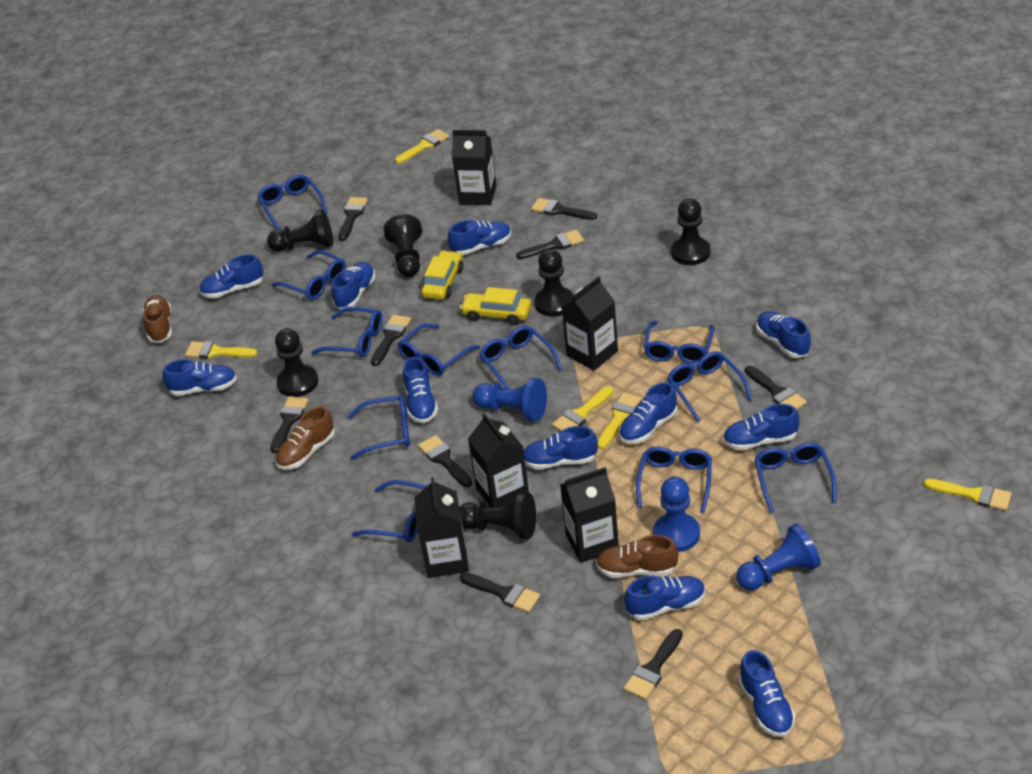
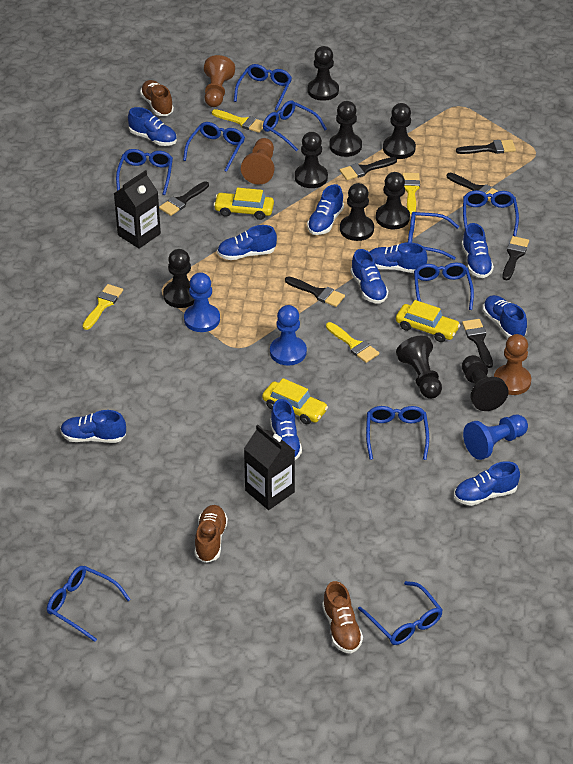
black brush: [270,396,308,453] [339,197,368,241] [371,315,411,366] [418,435,472,487] [460,573,540,613] [516,229,584,259] [531,198,597,220] [624,629,683,700] [745,366,807,410] = 9 -> [159,181,209,216] [285,276,345,307] [340,157,397,180] [447,173,498,202] [456,140,516,154] [462,319,493,368] [502,236,529,280] = 7
black carton: [414,477,469,578] [452,130,497,205] [468,413,529,508] [560,467,619,563] [562,276,618,371] = 5 -> [114,170,161,249] [244,425,295,510] = 2
black pawn: [267,210,333,252] [275,329,318,397] [384,214,422,277] [459,492,536,539] [534,249,573,317] [671,199,710,265] = 6 -> [163,249,194,308] [295,132,328,188] [308,46,339,101] [329,101,362,157] [340,183,374,241] [376,172,410,229] [383,103,416,159] [396,336,442,399] [462,355,508,411] = 9
blue glasses: [257,175,327,230] [271,250,346,300] [311,307,382,357] [347,395,410,460] [352,480,427,542] [398,323,480,376] [479,326,562,390] [636,447,712,513] [644,321,715,364] [667,351,752,422] [755,443,837,513] = 11 -> [47,566,131,642] [116,149,173,195] [183,122,245,172] [234,64,292,111] [263,100,327,152] [358,581,443,645] [366,406,429,460] [408,212,459,260] [414,262,474,310] [463,190,519,236] = 10
blue shoe: [162,359,237,396] [199,254,264,298] [332,262,375,310] [403,357,438,423] [448,220,511,255] [524,426,598,470] [619,382,677,444] [624,575,705,620] [723,404,799,450] [739,650,795,737] [756,311,811,358] = 11 -> [60,410,126,443] [128,107,177,146] [217,225,277,260] [270,399,302,460] [307,184,344,235] [351,249,388,304] [370,242,427,273] [454,461,520,506] [462,223,494,278] [483,295,527,338] = 10
brown pawn: none = 0 -> [204,55,235,107] [241,138,275,185] [494,334,531,395] = 3
yellow brush: [185,341,258,359] [395,129,449,164] [552,386,613,431] [598,392,643,449] [924,479,1012,511] = 5 -> [82,284,123,330] [212,109,264,133] [326,322,379,363] [402,173,420,214] = 4
yellow car: [421,250,463,300] [460,287,531,325] = 2 -> [213,188,274,220] [262,378,328,424] [396,300,460,342] = 3

